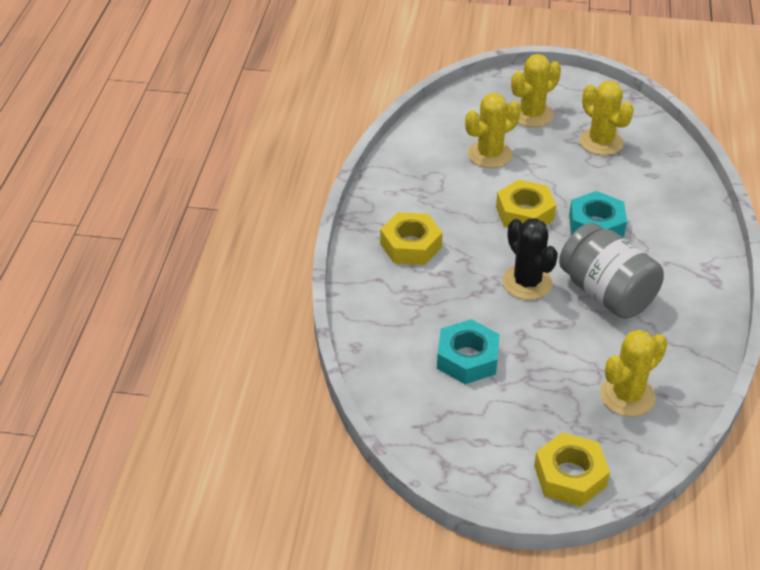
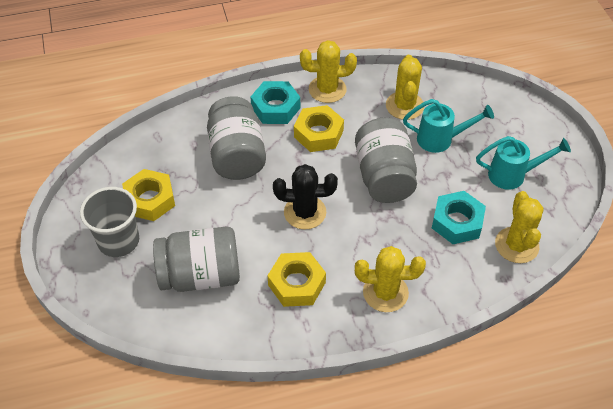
grey cup: none = 0 -> [80,187,139,257] = 1
grey jar: [559,223,664,319] = 1 -> [153,226,240,292] [207,96,266,180] [355,118,417,203] = 3
turquoise watering can: none = 0 -> [403,99,494,153] [476,136,571,190] = 2

